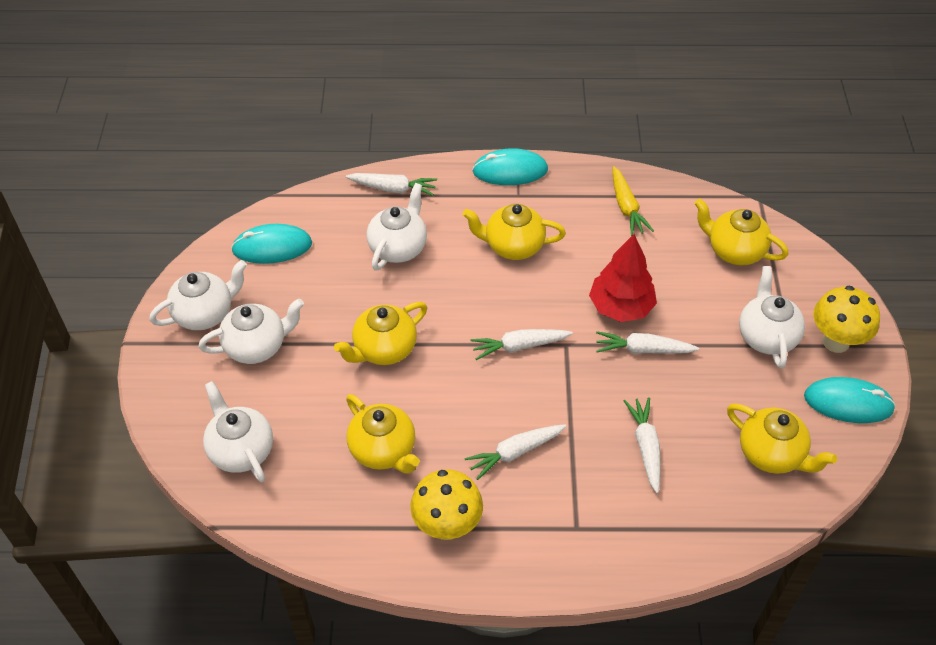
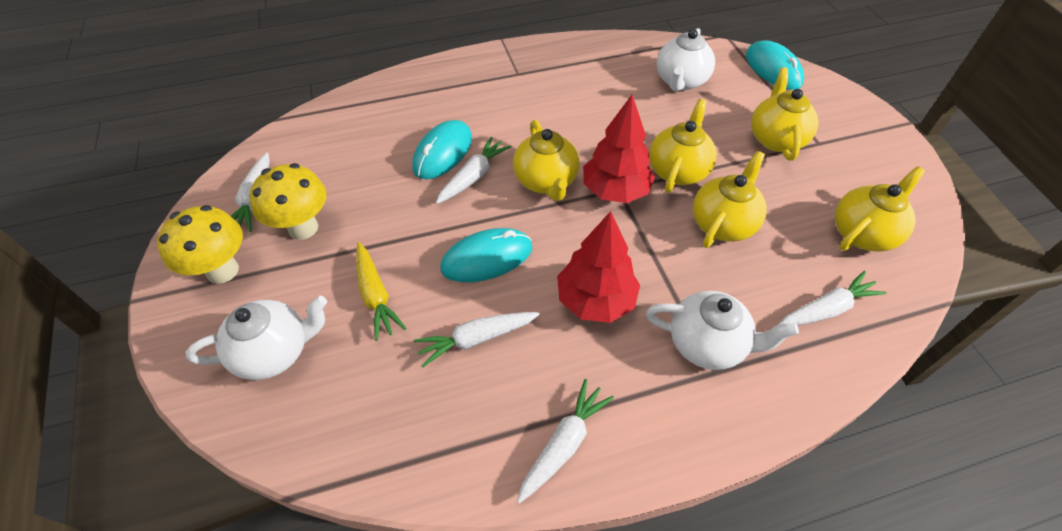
red tree: [589,234,657,322] = 1 -> [557,211,640,323] [583,95,655,203] = 2
white teapot: [149,260,247,330] [199,299,304,364] [203,381,273,482] [367,183,427,271] [739,266,805,368] = 5 -> [186,296,327,380] [646,291,799,370] [657,28,715,91] = 3

